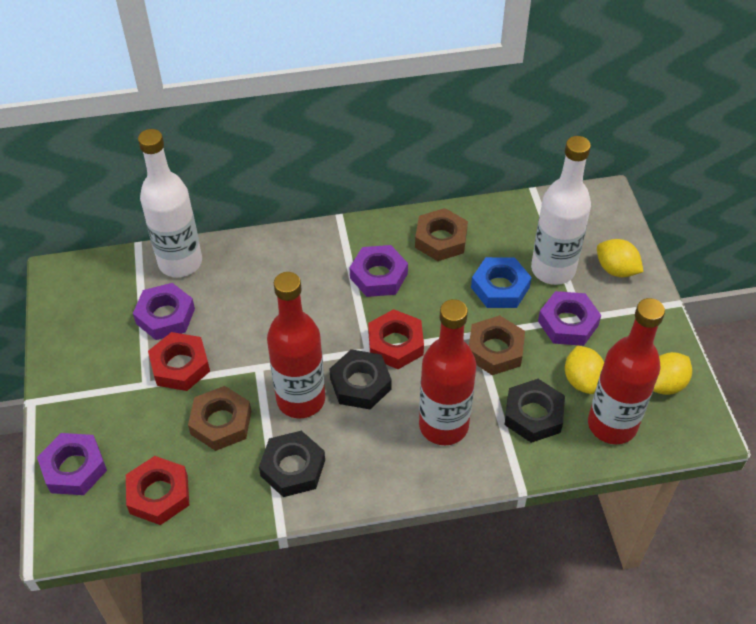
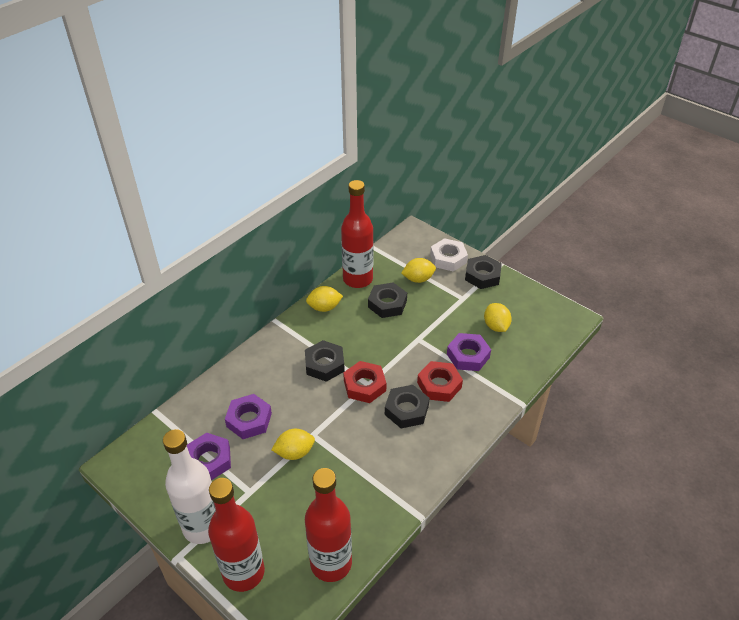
black nut: [259,431,325,497] [329,349,392,409] [505,379,565,443] = 3 -> [305,340,345,382] [368,282,407,318] [385,385,429,428] [465,255,502,289] = 4
blue nut: [471,257,532,308] = 1 -> none = 0
brown nut: [188,386,251,451] [415,208,468,261] [469,315,525,375] = 3 -> none = 0
purple nut: [37,433,107,495] [133,283,195,340] [350,245,408,297] [538,291,601,346] = 4 -> [187,433,231,480] [225,394,272,439] [447,333,491,371] = 3
red nut: [126,456,189,525] [148,332,210,391] [368,309,424,369] = 3 -> [343,361,387,403] [417,361,463,402] = 2
white bottle: [138,129,202,277] [531,136,591,285] = 2 -> [163,429,216,544] = 1
white nut: none = 0 -> [430,238,468,272] = 1
yellow lemon: [565,345,604,394] [597,239,643,277] [653,352,692,395] = 3 -> [271,429,315,460] [306,286,343,312] [401,258,436,283] [484,303,512,332] = 4

